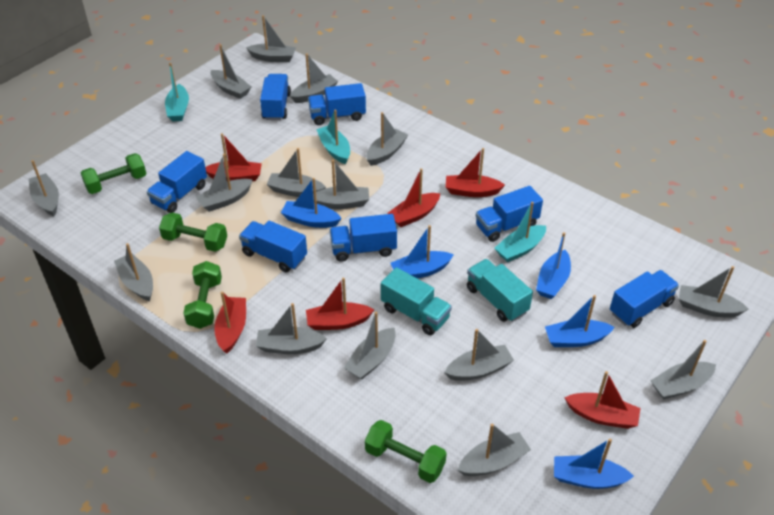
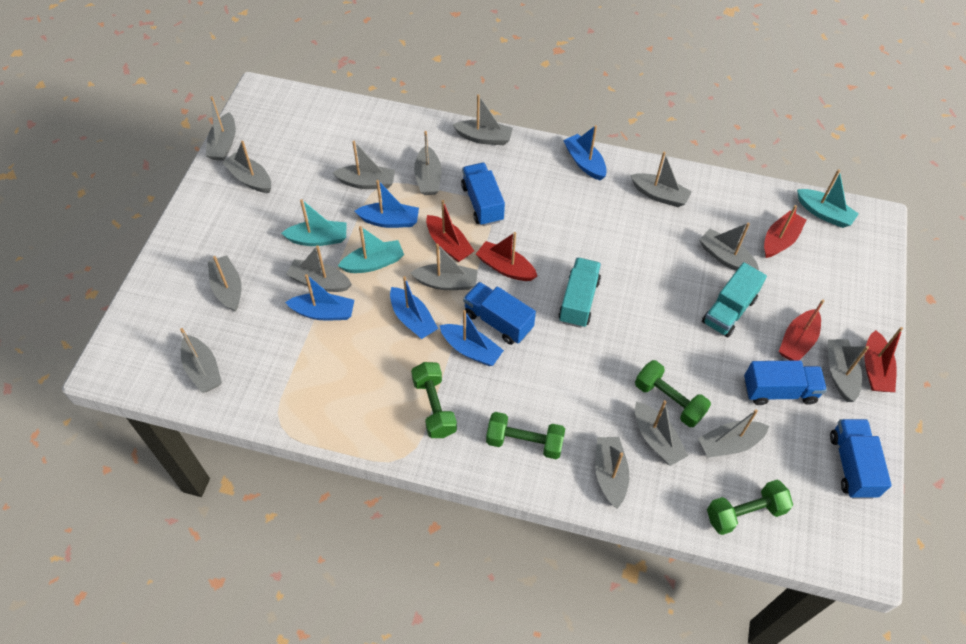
blue truck: [147,151,207,213] [239,221,307,272] [260,74,291,120] [308,83,366,125] [330,214,397,262] [476,186,543,242] [610,270,679,328] = 7 -> [461,163,505,226] [463,282,536,345] [744,360,827,405] [830,419,892,499] = 4
red boat: [205,133,262,181] [214,292,246,354] [306,278,374,330] [387,168,440,227] [446,148,505,197] [564,371,641,429] = 6 -> [426,200,474,262] [476,232,537,281] [764,205,807,258] [779,299,824,361] [864,327,903,392] = 5

